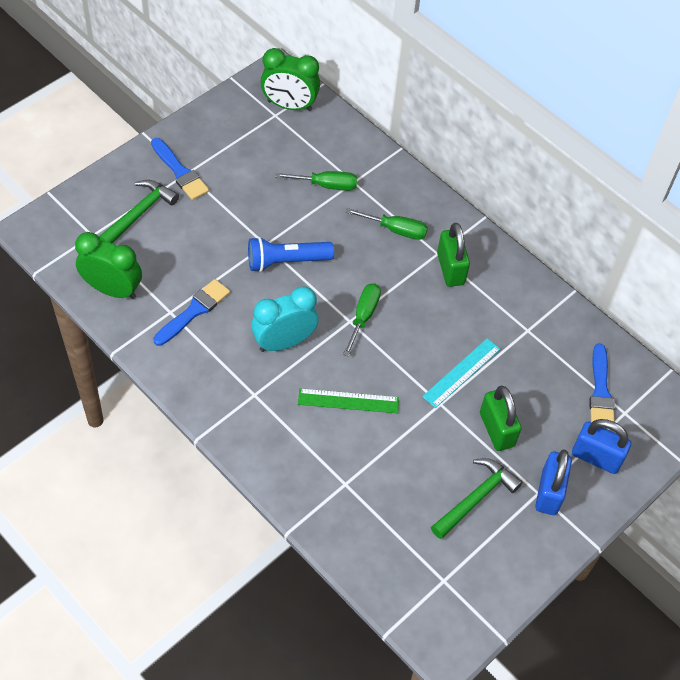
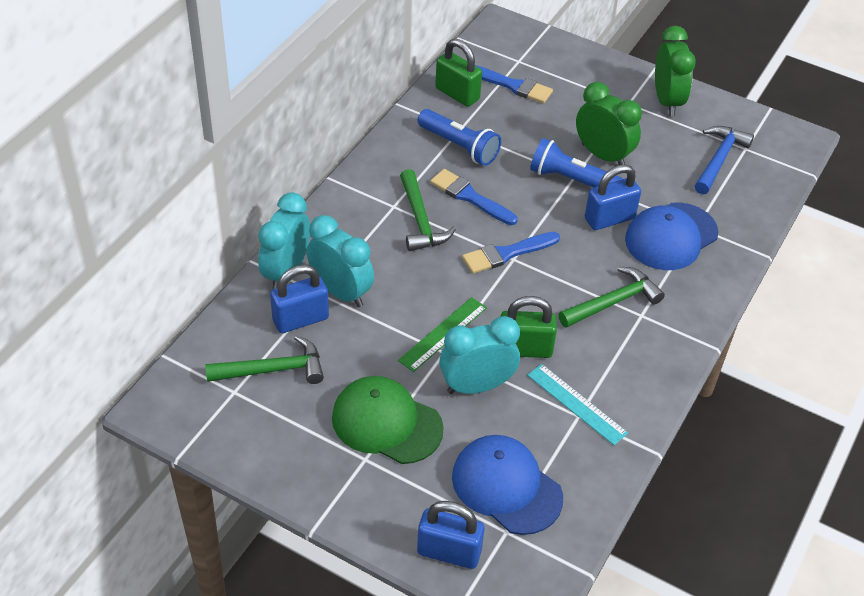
blue cap: none = 0 -> [452,435,563,535] [625,203,718,270] = 2
blue flashlight: [248,237,334,272] = 1 -> [418,109,501,166] [530,138,622,188] = 2
blue hammer: none = 0 -> [694,126,754,194] = 1
blue padlock: [535,449,572,515] [572,419,631,474] = 2 -> [270,265,329,333] [417,501,485,569] [585,165,641,230] = 3
green cap: none = 0 -> [332,376,444,464] = 1
green hammer: [99,180,179,243] [431,458,523,539] = 2 -> [205,336,324,384] [400,169,456,251] [558,267,665,328] = 3
green screwdriver: [275,171,357,191] [343,283,381,356] [346,208,428,240] = 3 -> none = 0
turquoise clock: [251,286,319,352] = 1 -> [258,192,310,290] [307,215,374,307] [439,316,520,394] = 3

